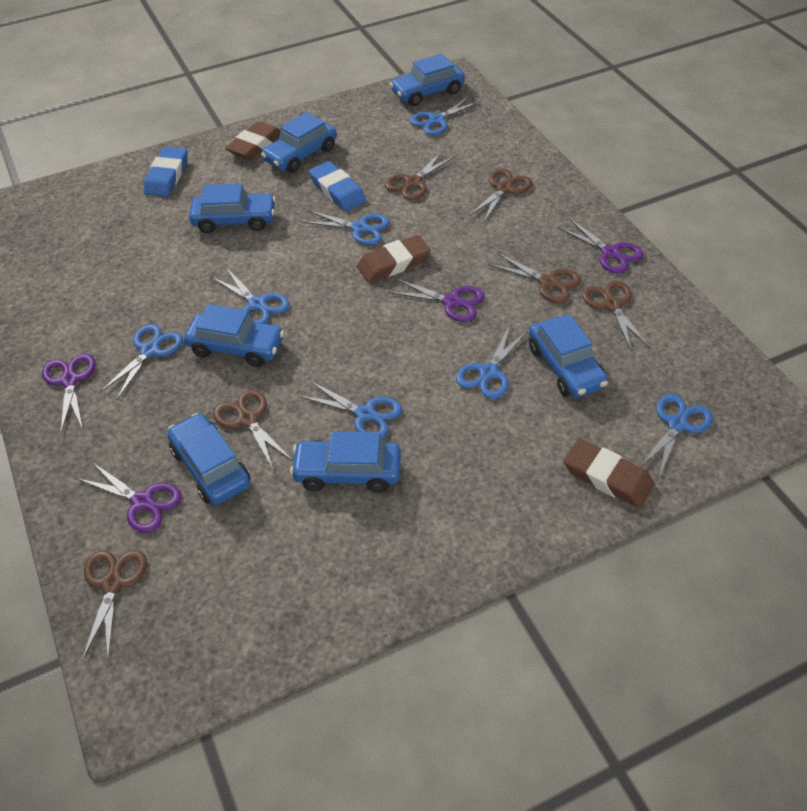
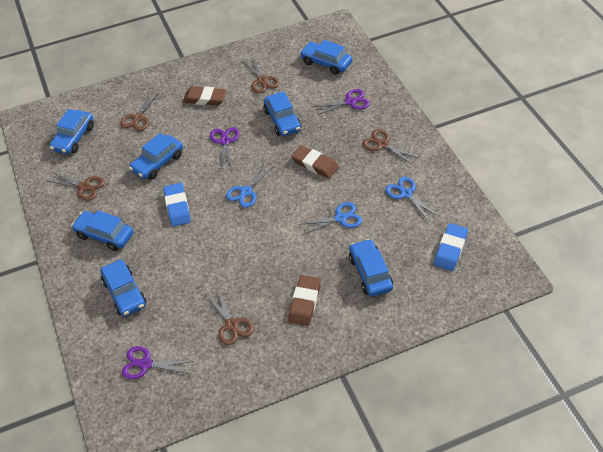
blue scissors: [100,324,183,400] [211,268,289,324] [299,381,402,439] [301,210,390,245] [410,96,481,135] [456,325,528,399] [640,394,713,478] = 7 -> [226,163,274,208] [298,202,362,235] [385,177,438,221] = 3
brown scissors: [82,550,147,661] [213,389,293,471] [385,151,455,200] [468,169,532,223] [488,253,581,303] [582,281,650,352] = 6 -> [46,172,105,200] [120,92,159,131] [206,289,254,345] [243,59,279,93] [362,129,419,165] = 5
purple scissors: [42,354,96,433] [77,462,182,533] [389,279,485,322] [557,218,644,274] = 4 -> [122,346,194,380] [210,127,240,170] [314,89,370,115] = 3

